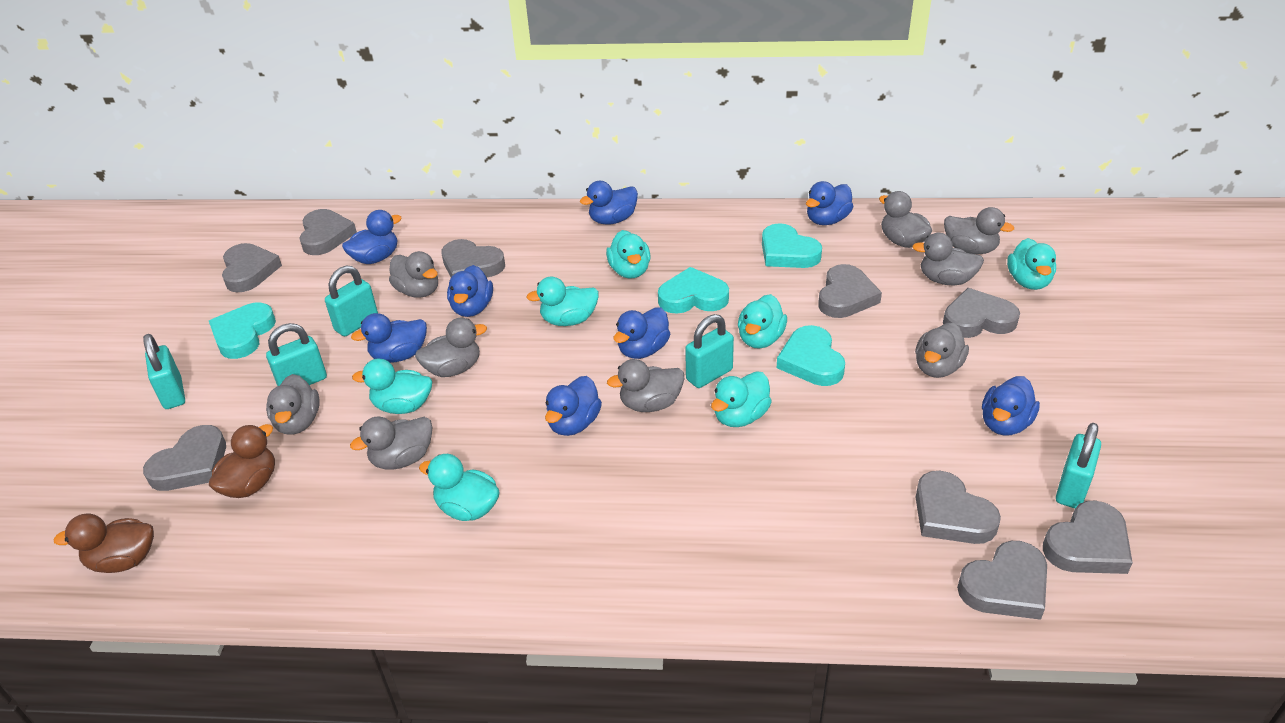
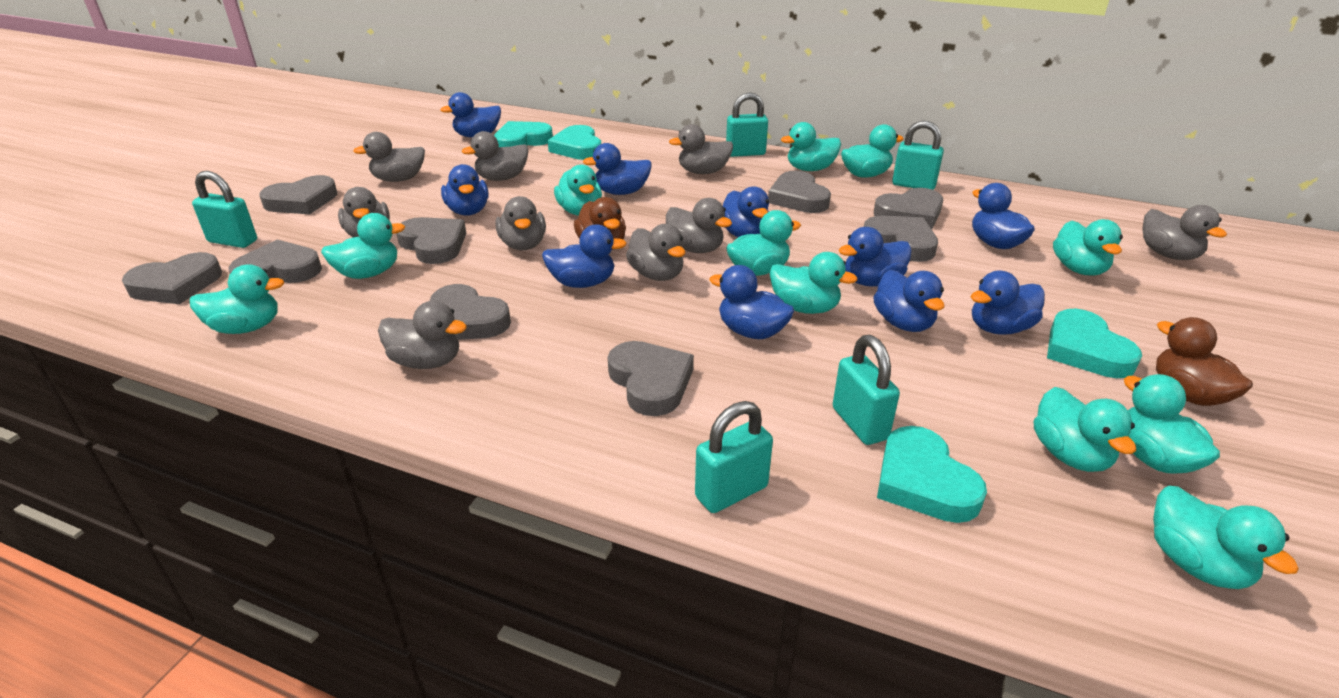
blue duck: [342,210,402,264] [351,313,427,363] [447,265,493,317] [545,376,602,436] [580,181,638,224] [613,307,670,359] [806,181,853,225] [982,376,1040,436] = 8 -> [440,92,501,138] [441,164,489,216] [542,224,627,288] [583,143,652,195] [709,265,794,339] [723,186,769,237] [839,227,912,287] [873,270,945,332] [971,270,1045,335] [972,183,1035,249] = 10
turquoise duck: [352,358,432,414] [419,454,500,521] [526,276,599,326] [606,230,651,278] [711,371,772,427] [738,294,787,348] [1007,238,1056,290] = 7 -> [190,264,284,334] [321,213,405,279] [554,164,602,216] [726,210,801,276] [770,252,857,314] [781,122,841,171] [841,124,904,177] [1034,387,1136,472] [1053,219,1123,275] [1124,374,1220,474] [1153,486,1299,589] = 11

